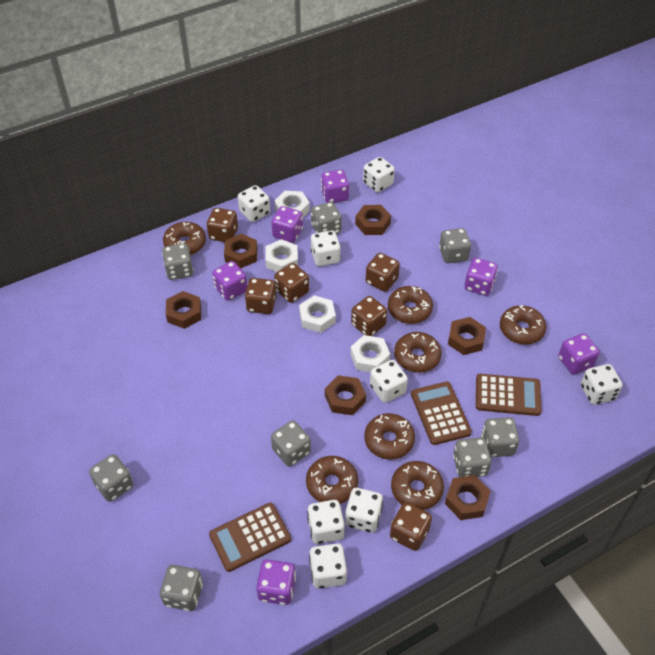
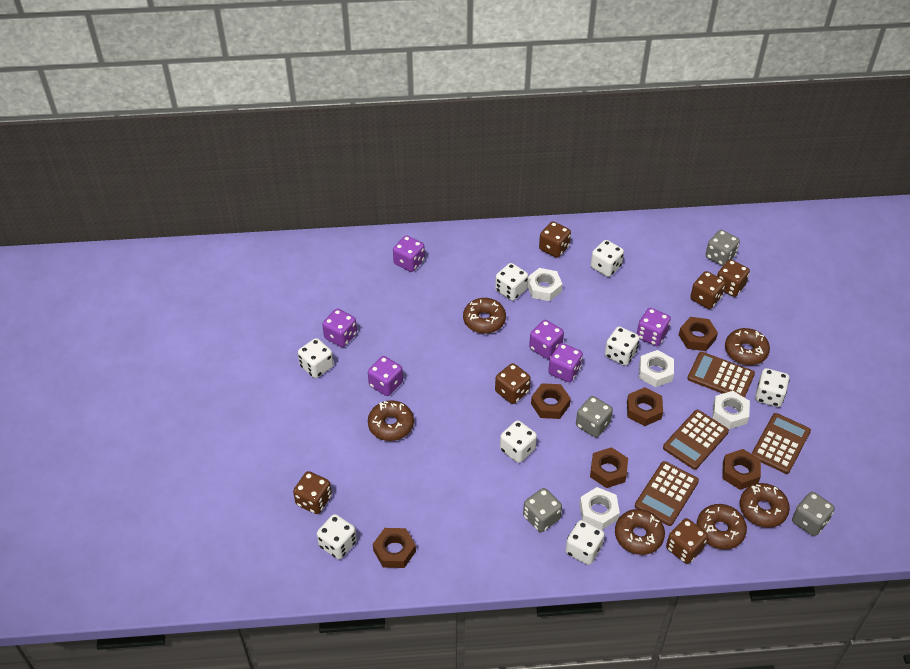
brown calculator: [209,503,291,572] [411,382,472,445] [476,374,542,416] = 3 -> [635,461,699,526] [663,410,729,470] [687,352,755,398] [752,413,811,474] = 4
brown donut: [163,222,206,255] [306,456,358,504] [364,413,415,460] [388,286,433,324] [391,461,444,510] [394,332,442,373] [500,305,546,345] = 7 -> [368,400,414,441] [463,298,506,334] [615,509,665,555] [697,504,747,550] [725,328,770,365] [740,483,790,528] = 6
grey dice: [89,454,133,502] [160,565,203,611] [162,243,193,280] [271,420,311,467] [311,202,342,234] [439,228,471,263] [453,437,491,477] [481,417,519,457] = 8 -> [523,488,562,532] [576,396,613,437] [705,230,740,266] [792,492,835,536] = 4

